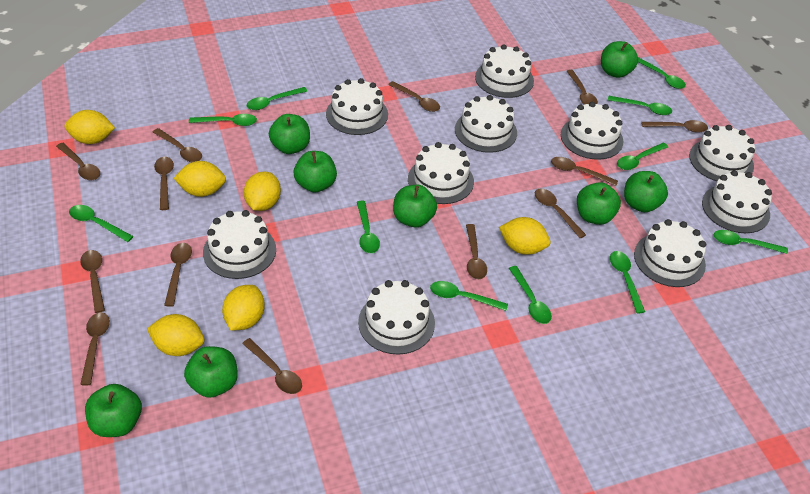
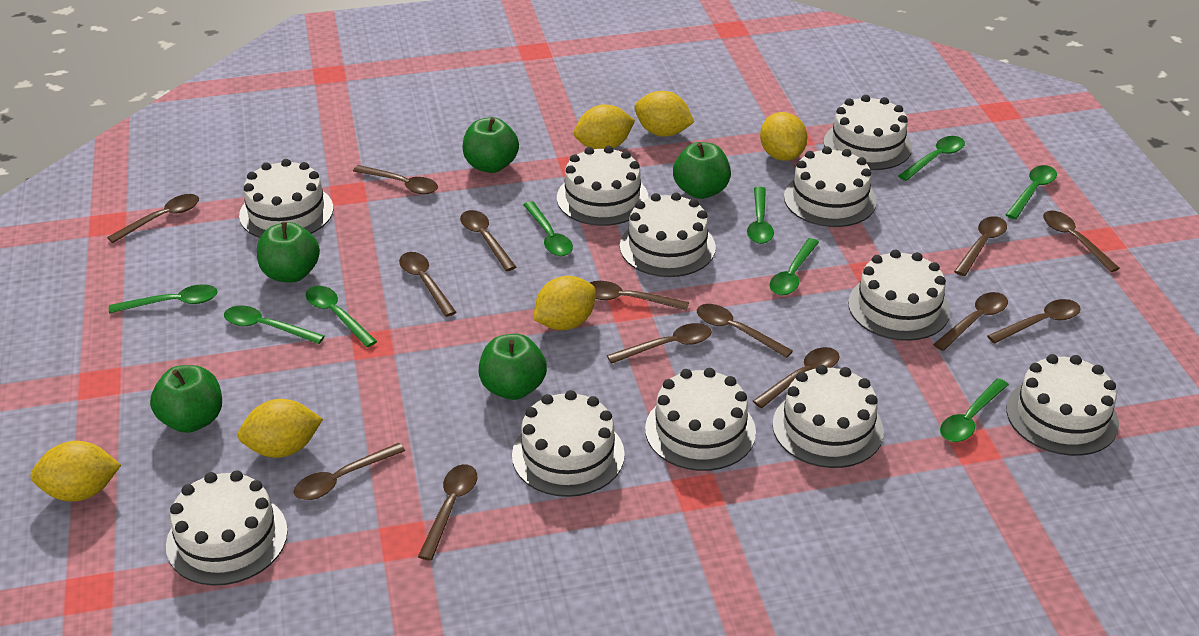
brown spoon: [56,143,100,181] [80,250,105,313] [80,312,110,385] [153,128,202,162] [154,157,174,210] [164,243,192,307] [242,338,302,394] [388,81,440,112] [466,224,487,279] [535,188,586,238] [551,157,618,186] [567,70,598,105] [641,120,708,132] = 13 -> [107,194,199,243] [293,443,405,500] [353,165,438,194] [399,252,456,317] [418,464,477,561] [460,210,516,271] [590,281,689,311] [607,323,712,364] [697,304,793,358] [753,347,840,408] [933,292,1008,351] [954,216,1007,276] [987,299,1081,344] [1043,211,1120,272] = 14
green apple: [85,384,142,437] [184,346,238,398] [269,114,310,154] [294,151,337,193] [393,185,437,227] [577,182,621,225] [601,41,638,78] [624,171,668,212] = 8 -> [150,365,222,433] [257,222,320,283] [463,117,519,173] [478,334,547,400] [673,142,731,199] = 5
green spoon: [69,205,133,242] [189,114,257,126] [246,87,307,110] [357,201,380,253] [430,281,508,311] [509,266,552,324] [608,96,672,115] [610,251,645,313] [617,142,668,170] [638,57,686,89] [714,230,788,254] = 11 -> [109,284,218,313] [224,306,325,344] [306,286,377,347] [523,201,573,256] [747,187,774,244] [770,238,819,295] [898,136,965,181] [940,378,1009,442] [1006,165,1057,219] = 9
white cake: [203,210,276,279] [326,78,388,135] [358,280,435,355] [408,142,474,204] [455,95,517,153] [475,44,534,98] [561,102,623,160] [634,219,706,287] [689,125,755,181] [702,170,772,233] = 10 -> [166,471,288,586] [239,159,333,238] [512,390,625,497] [557,146,648,226] [620,192,716,277] [645,368,756,471] [772,365,884,468] [784,147,877,227] [824,95,912,170] [848,249,950,341] [1006,354,1119,456] = 11

